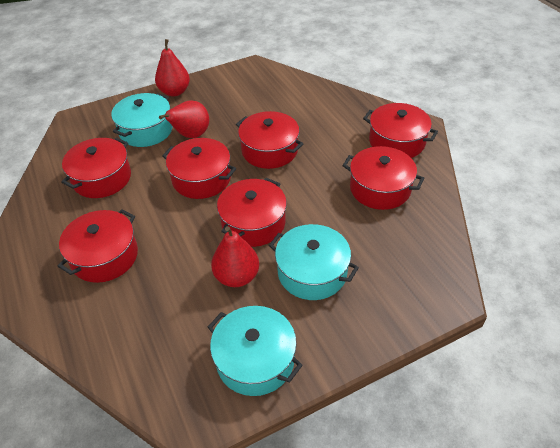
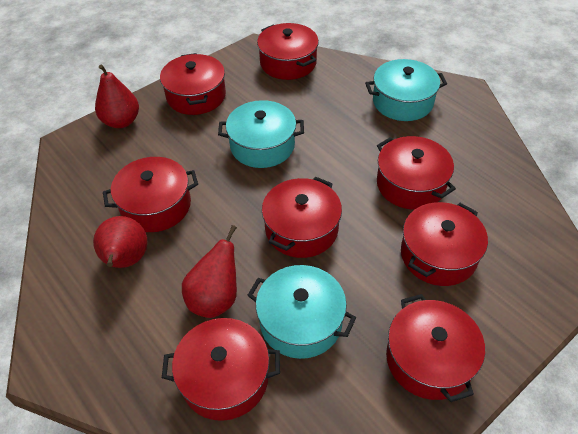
red pot: [58,209,138,283] [61,137,131,198] [162,138,236,199] [217,178,287,247] [236,111,303,169] [342,146,424,210] [363,103,438,158] = 7 -> [103,157,198,232] [160,53,226,115] [162,318,280,421] [257,23,319,80] [262,177,342,258] [377,136,456,210] [386,294,485,402] [401,202,488,286] = 8

